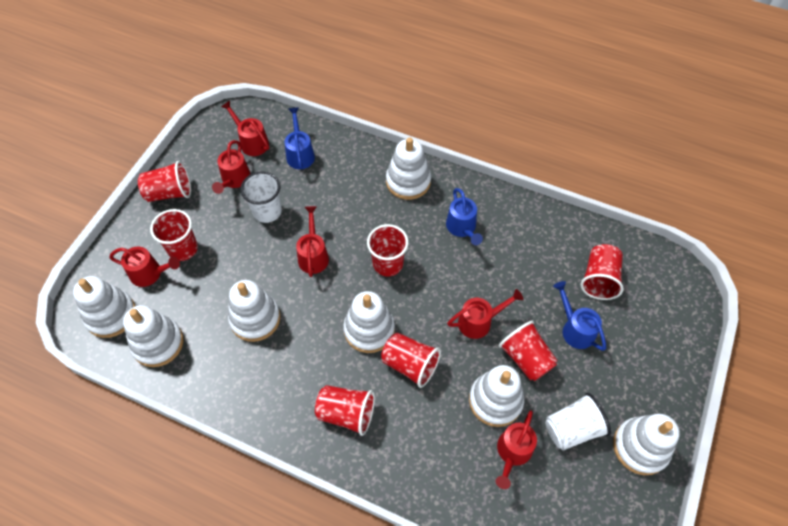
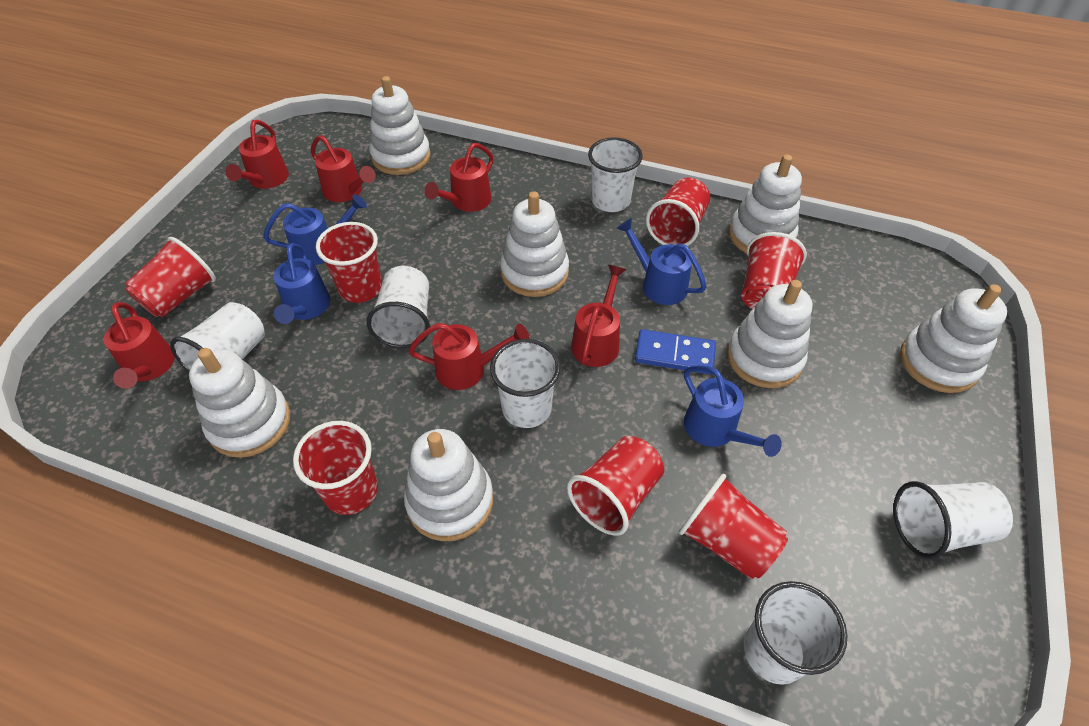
blue domino: none = 0 -> [635,329,716,374] = 1
blue watering can: [285,107,315,169] [446,188,483,245] [553,281,606,351] = 3 -> [263,194,367,265] [274,243,330,324] [617,218,706,305] [684,365,782,457] = 4
white cup: [241,171,282,223] [545,393,611,450] = 2 -> [170,302,265,372] [367,266,430,348] [490,339,561,428] [588,137,643,212] [744,581,847,685] [893,481,1013,559] = 6

